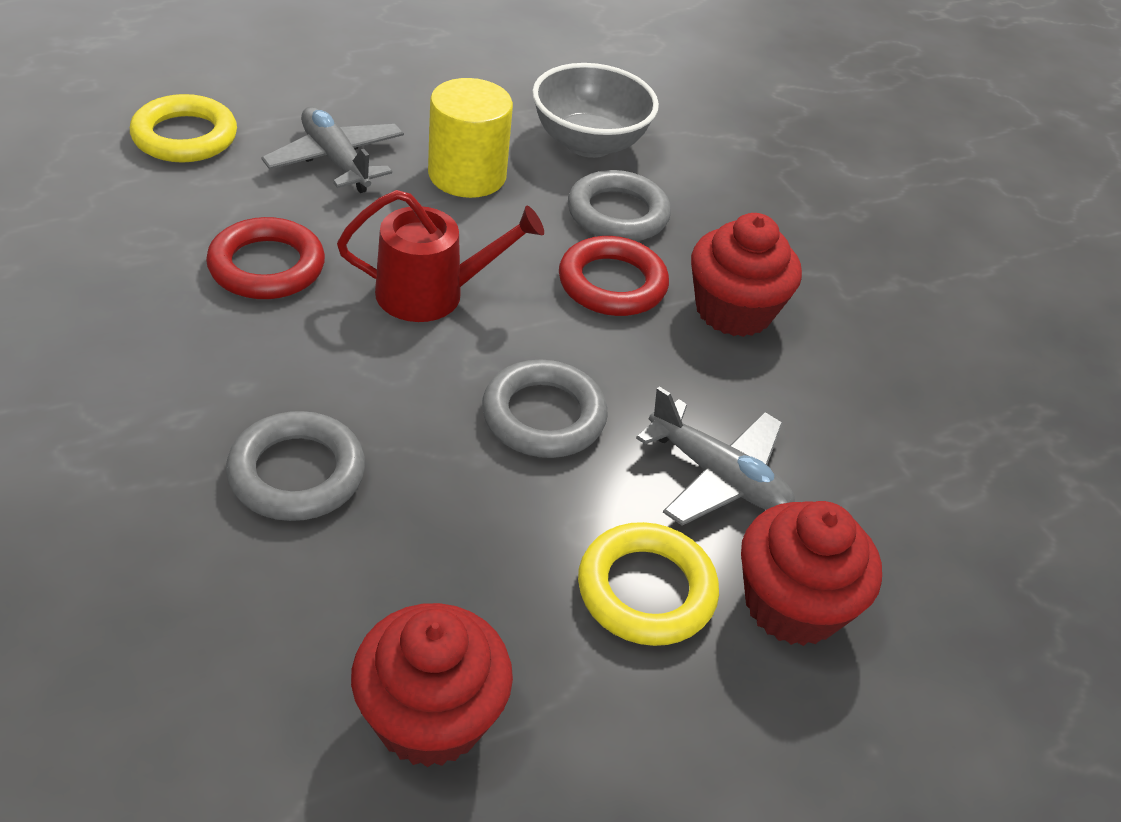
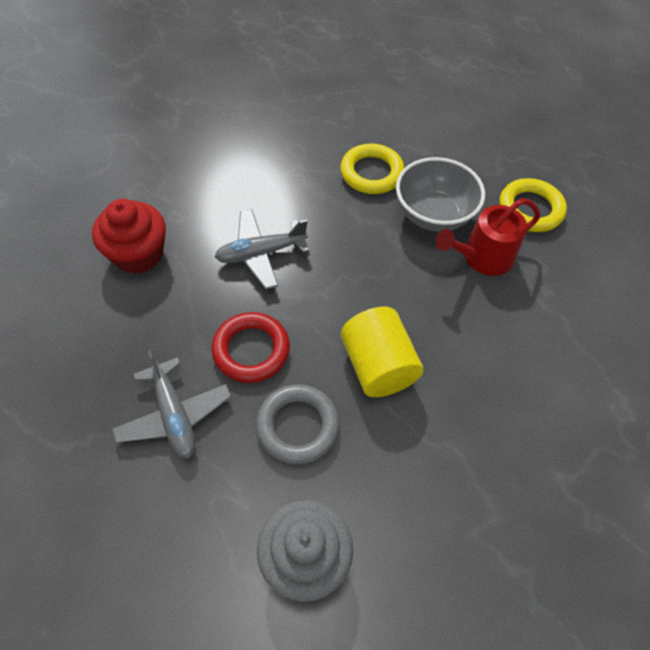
grey cupcake: none = 0 -> [257,500,353,602] = 1
grey ring: [226,411,365,521] [482,359,608,458] [568,170,671,241] = 3 -> [256,384,340,464] = 1
red cupcake: [351,603,513,767] [691,213,802,337] [741,501,882,646] = 3 -> [92,199,166,274] = 1
red ring: [206,217,325,299] [559,236,669,316] = 2 -> [211,312,290,383] = 1

